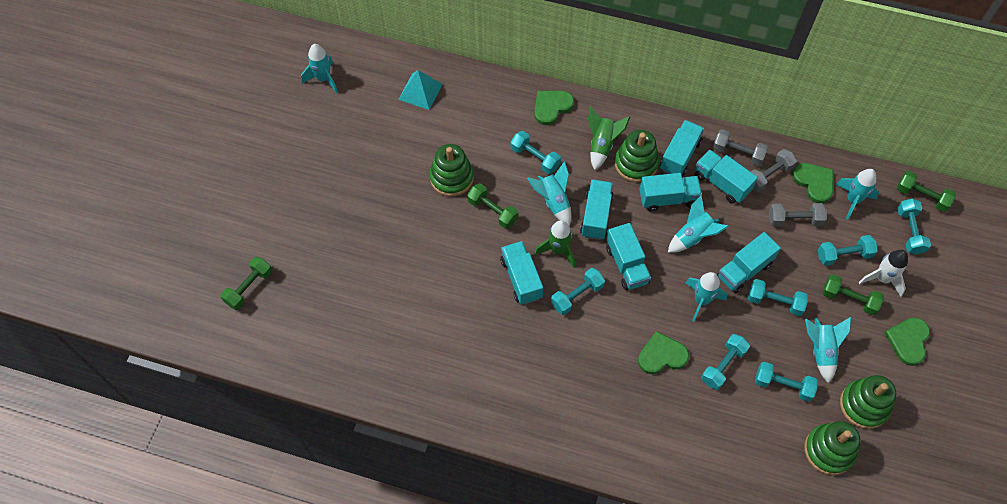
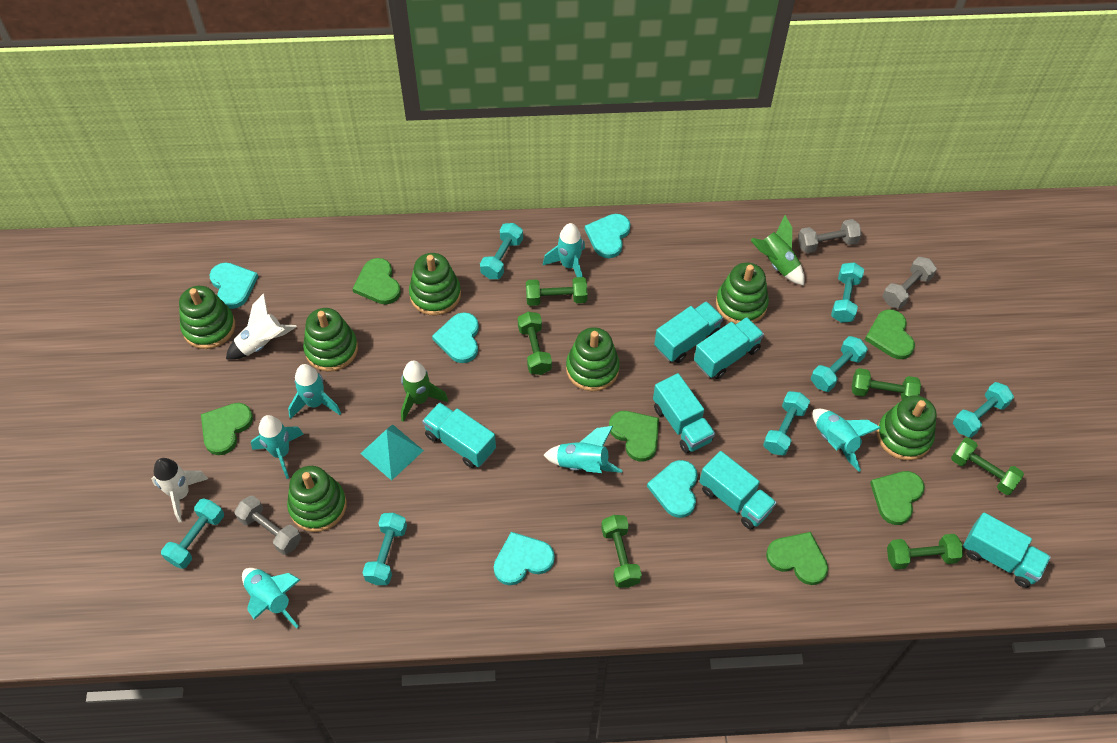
green dumbbell: [221,257,272,310] [467,183,518,229] [822,274,884,315] [897,171,956,212] = 4 -> [518,312,552,375] [526,277,588,306] [601,515,642,588] [852,368,921,400] [887,534,963,570] [951,438,1024,495] = 6
green heart: [534,91,574,125] [638,331,689,374] [792,163,833,203] [884,317,930,366] = 4 -> [201,403,253,455] [352,258,401,304] [609,411,659,462] [766,532,828,585] [865,309,915,359] [870,471,925,525] = 6
green stacking toy: [429,144,474,197] [615,130,659,182] [804,421,861,475] [840,375,896,429] = 4 -> [179,286,235,349] [287,466,347,532] [303,308,358,372] [409,253,461,316] [566,327,620,391] [716,262,769,324] [877,395,937,460] = 7
turquoise heart: none = 0 -> [209,263,258,309] [432,312,479,363] [494,532,555,585] [585,214,630,258] [647,460,698,518] = 5
turquoise truck: [500,241,543,305] [580,179,614,240] [606,223,651,290] [639,173,702,212] [660,120,704,176] [695,150,758,203] [717,232,781,293] = 7 -> [422,402,496,468] [653,373,715,453] [654,301,723,363] [694,317,764,379] [699,451,777,529] [963,513,1051,588] = 6
white rocket: [859,250,908,296] = 1 -> [152,458,208,523] [226,293,297,360] = 2

